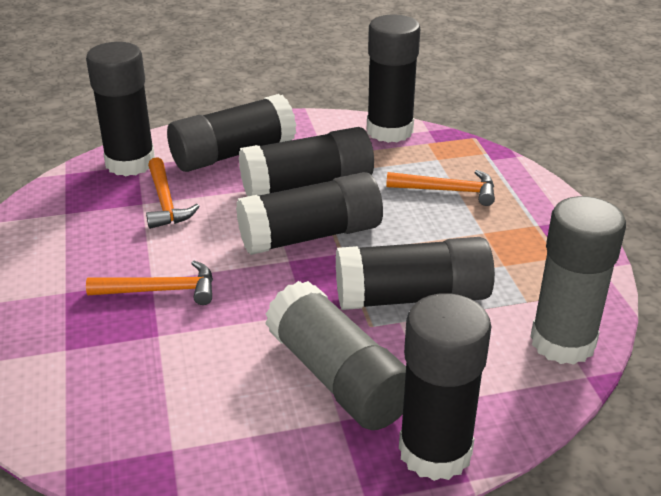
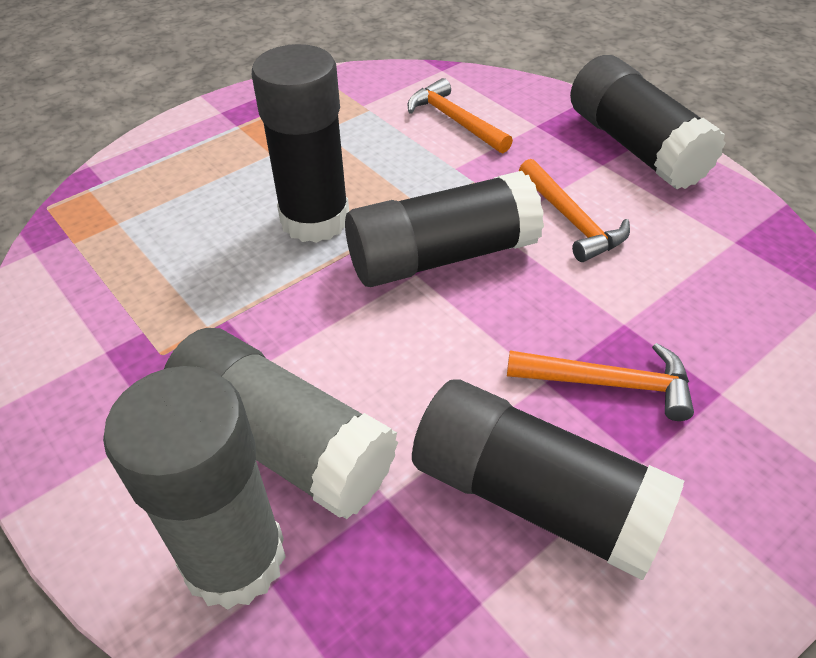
black glue stick: [86,42,155,176] [167,94,296,172] [236,172,383,255] [239,127,374,196] [336,237,495,310] [367,15,420,143] [399,293,492,481] = 7 -> [252,44,349,243] [345,171,544,287] [412,380,684,580] [570,55,726,190] = 4

